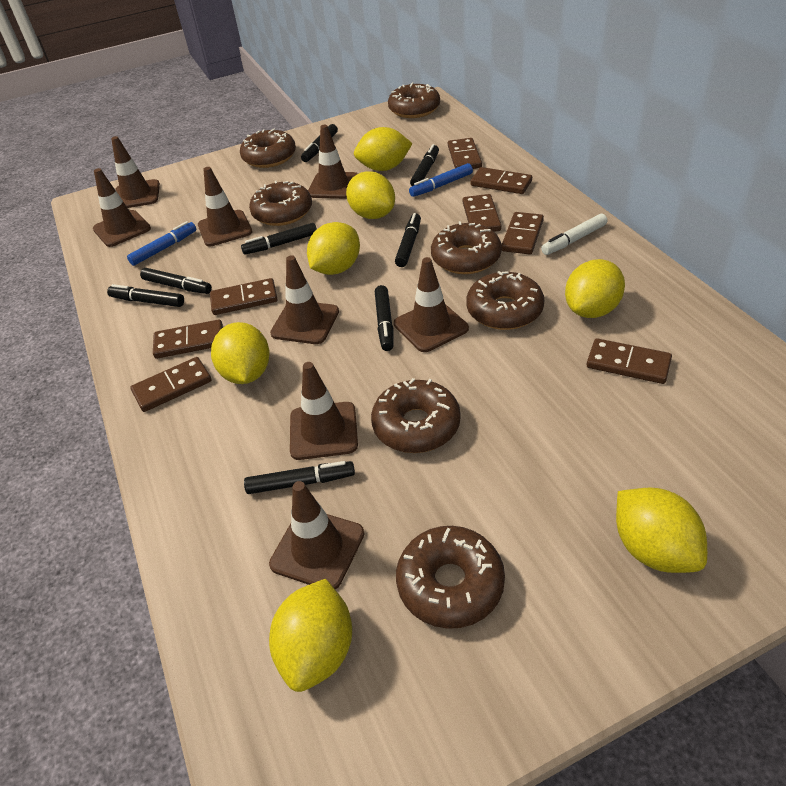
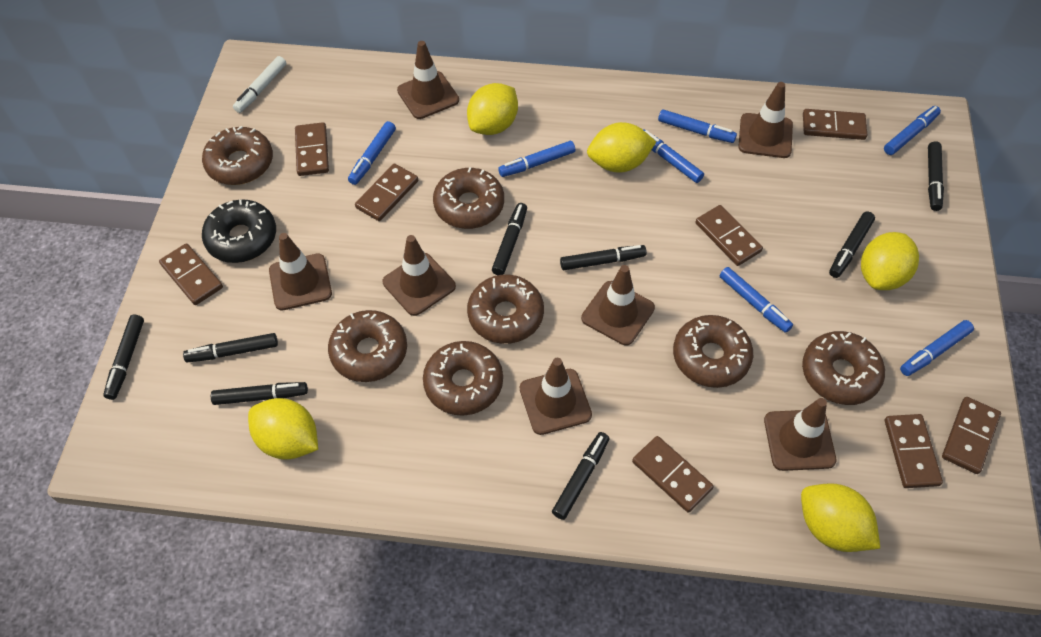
black donut: none = 0 -> [202,199,276,263] = 1
blue marker: [127,221,196,266] [409,163,473,197] = 2 -> [348,121,396,185] [498,141,575,177] [643,129,704,183] [658,109,737,143] [719,267,793,333] [884,106,941,155] [900,320,974,376] = 7
brown traffic cone: [93,168,151,247] [111,136,160,208] [198,167,252,247] [269,481,364,589] [270,255,339,344] [290,362,358,460] [308,125,358,199] [394,257,469,352] = 8 -> [269,233,332,310] [383,235,456,316] [397,41,459,119] [520,358,592,435] [581,265,655,345] [738,82,793,158] [764,398,836,471] = 7
yellow lemon: [211,322,270,384] [269,579,352,692] [307,222,360,275] [346,171,395,219] [354,127,413,171] [565,259,625,318] [616,488,707,573] = 7 -> [248,398,318,460] [467,83,518,135] [587,122,656,173] [801,483,880,552] [861,232,919,290] = 5

